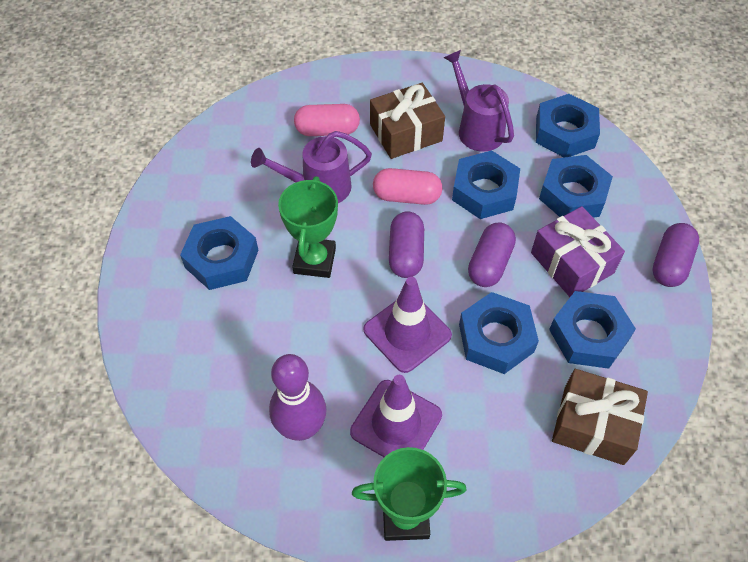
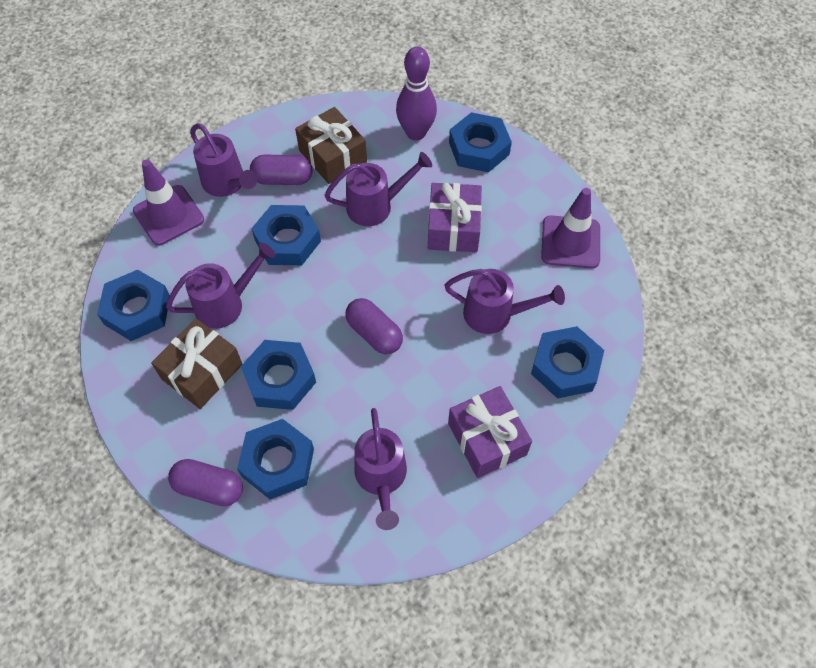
green trophy: [278,176,338,278] [352,447,466,541] = 2 -> none = 0
pink capsule: [294,104,360,136] [373,168,442,205] = 2 -> none = 0
purple gift: [531,206,625,297] = 1 -> [428,183,482,252] [448,386,532,478] = 2
purple watering can: [251,131,372,203] [444,50,514,152] = 2 -> [166,243,275,329] [190,123,257,197] [325,152,432,226] [354,408,407,530] [444,269,565,334] = 5

